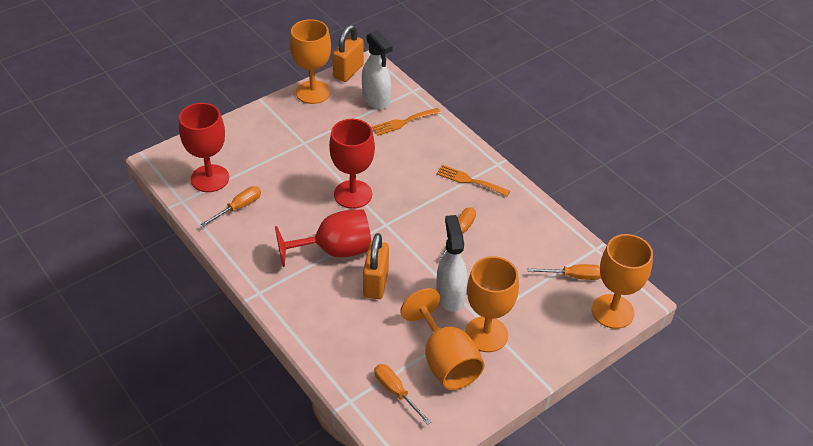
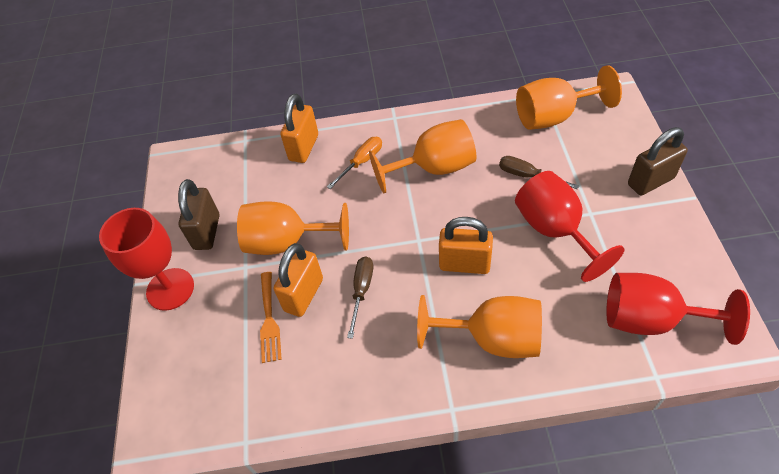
brown padlock: none = 0 -> [178,179,220,250] [628,127,688,195] = 2
brown screwdriver: none = 0 -> [347,257,373,339] [499,156,579,189] = 2
orange fork: [372,108,441,136] [436,165,510,196] = 2 -> [260,272,282,363] = 1
orange padlock: [333,25,364,82] [363,233,389,299] = 2 -> [274,243,323,317] [280,94,318,163] [439,217,493,274] = 3
orange screwdriver: [201,186,261,227] [374,364,431,425] [440,207,476,258] [528,264,601,280] = 4 -> [327,137,382,189] = 1
white spray bottle: [362,30,393,109] [436,215,467,312] = 2 -> none = 0

